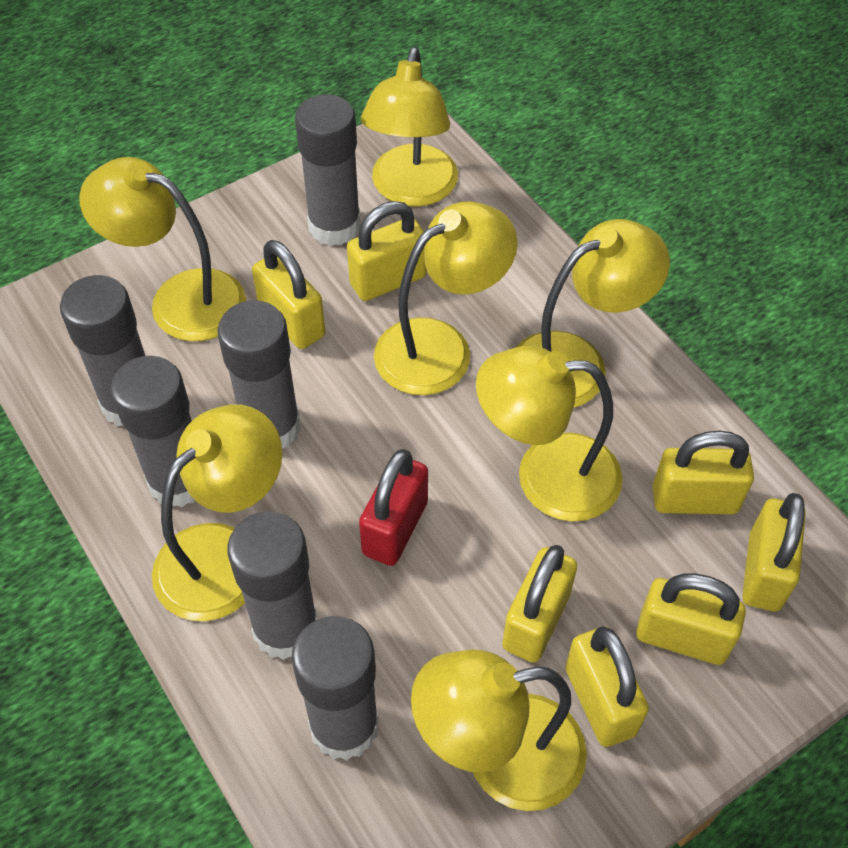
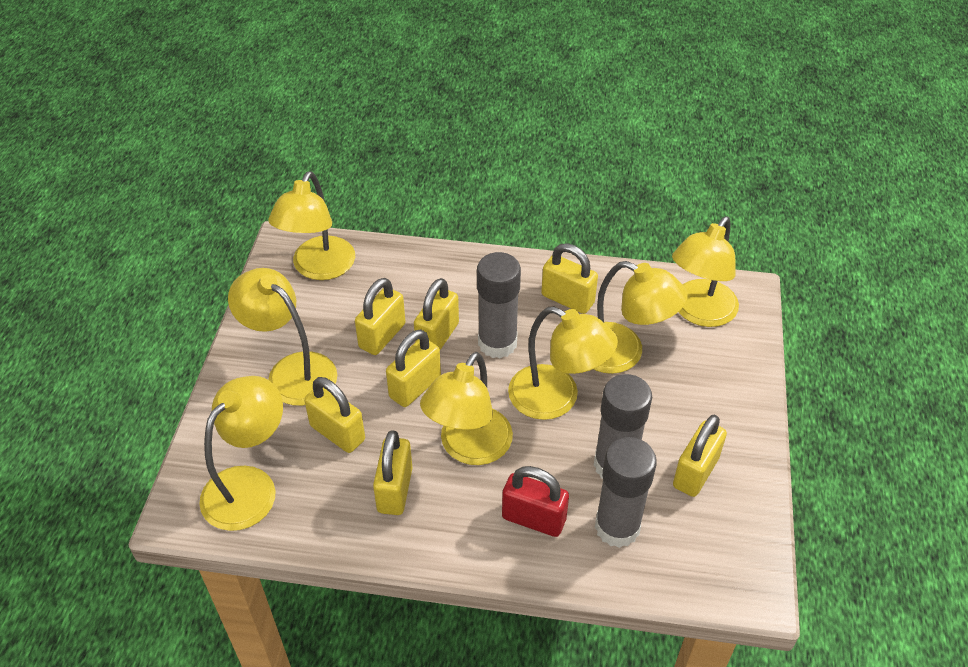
grey glue stick: [60,275,145,426] [111,356,195,507] [217,300,301,449] [227,511,317,660] [292,616,379,761] [295,94,360,246] = 6 -> [477,252,521,359] [594,374,652,479] [595,437,657,548] = 3

